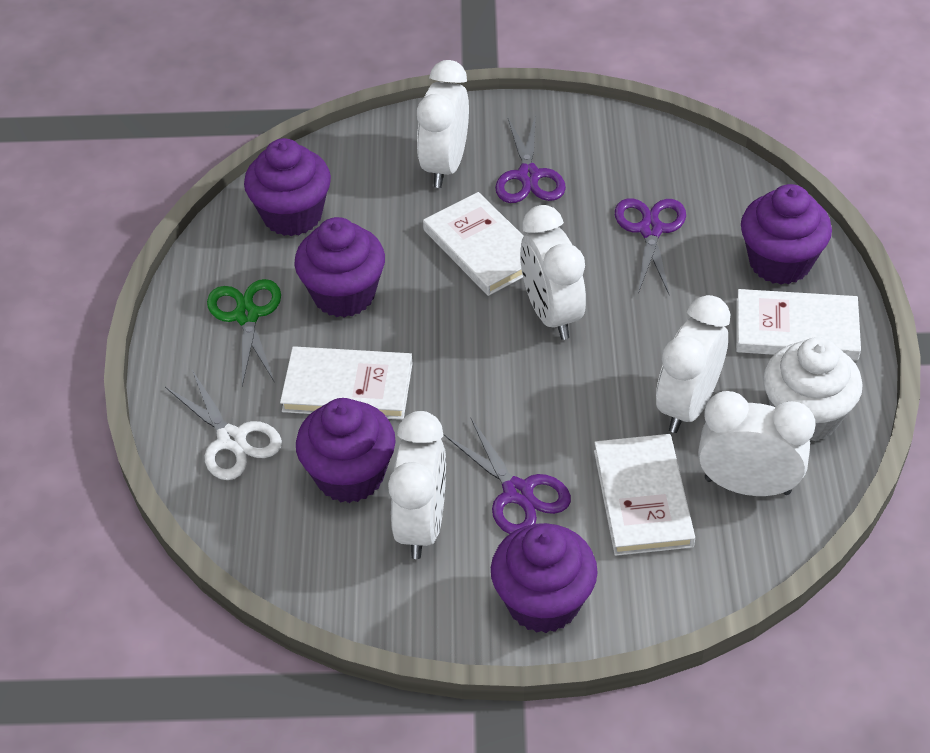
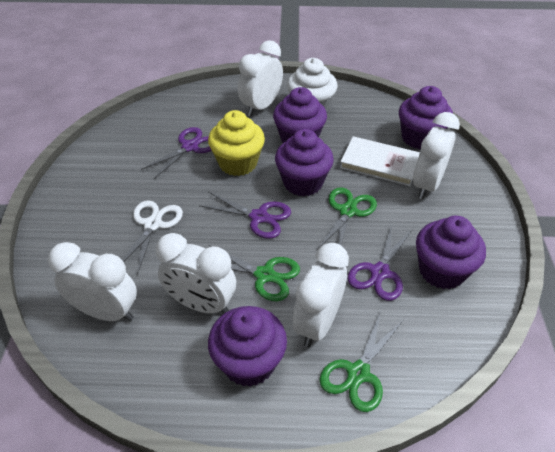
green scissors: [207,279,281,386] = 1 -> [209,245,300,301] [317,187,377,250] [319,310,403,412] = 3
white book: [280,346,413,420] [423,192,524,296] [594,434,695,556] [736,289,861,360] = 4 -> [340,136,420,186] = 1
yellow cupcake: none = 0 -> [208,110,265,176] = 1

